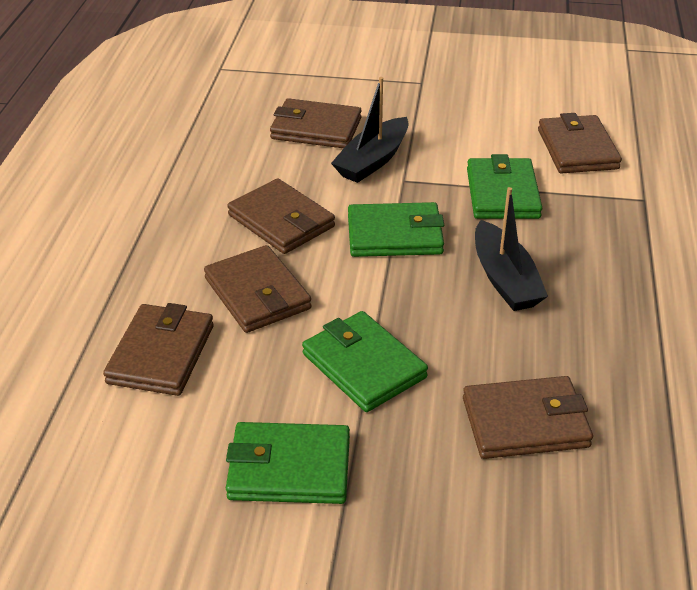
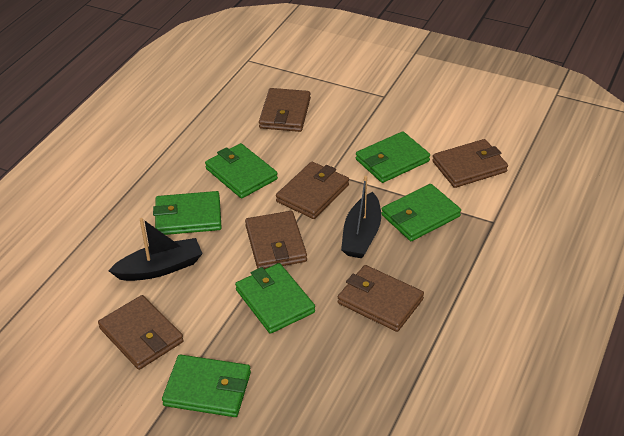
green wallet: [226,422,350,504] [302,311,428,412] [348,202,444,257] [467,154,542,219] = 4 -> [153,191,222,235] [162,354,251,417] [205,143,278,199] [235,263,315,334] [356,131,430,183] [381,184,461,241] = 6

